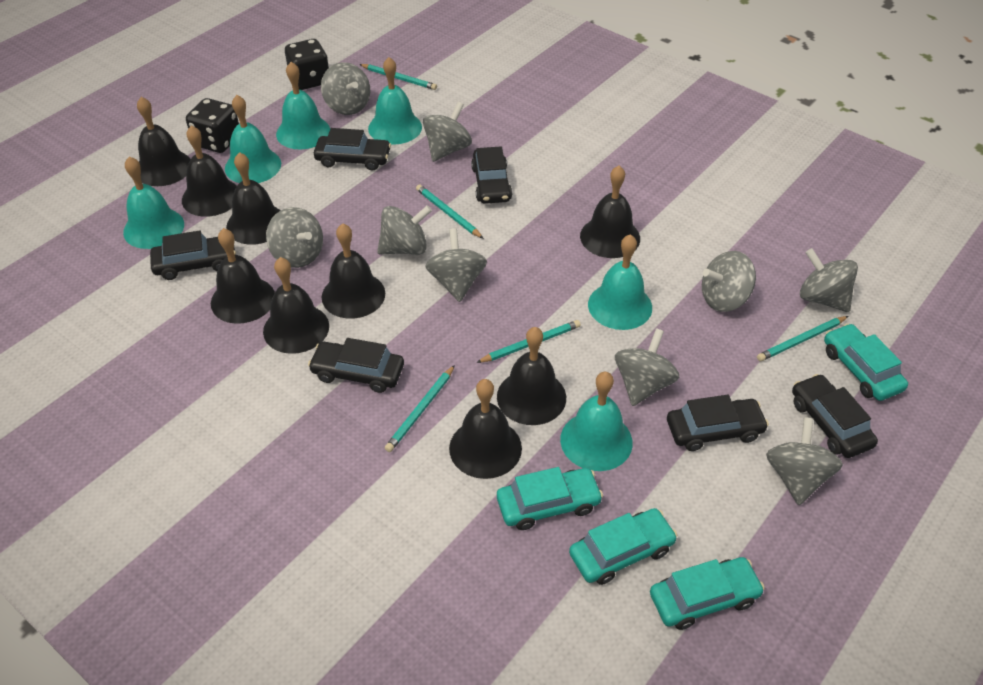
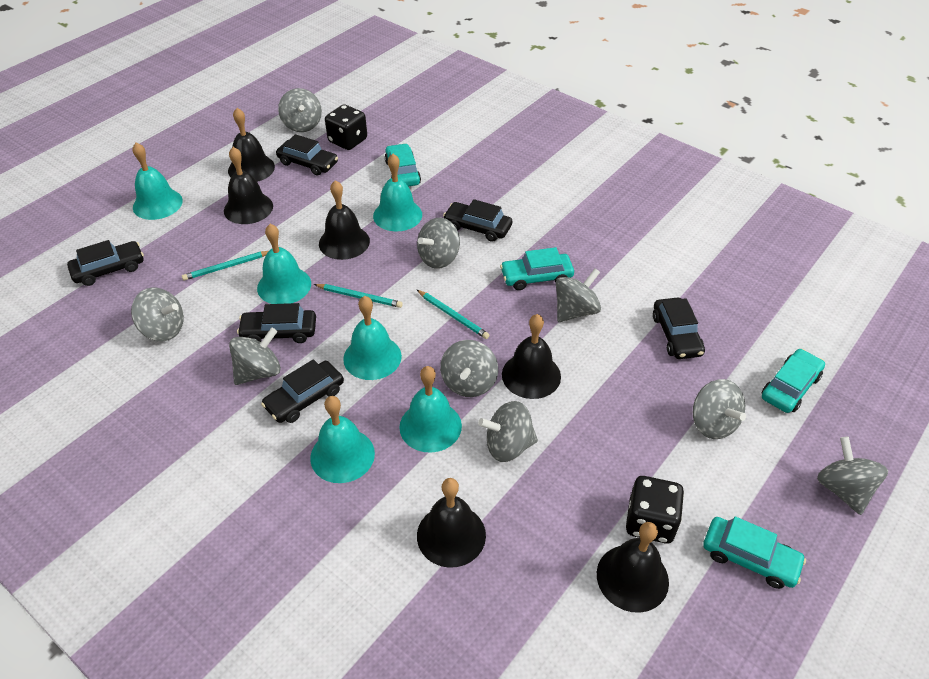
black bell: [137,97,191,186] [182,126,237,217] [211,228,275,324] [226,152,281,245] [263,257,329,354] [322,223,385,319] [449,379,522,479] [497,327,566,425] [580,166,640,258] = 9 -> [224,147,273,224] [228,108,275,182] [319,180,370,260] [417,478,486,568] [502,314,561,399] [597,522,669,613] = 6
turquoise pencil: [359,64,437,90] [385,365,455,452] [416,184,484,239] [476,320,581,363] [757,316,848,361] = 5 -> [182,251,268,281] [314,284,403,308] [417,290,490,339] = 3

